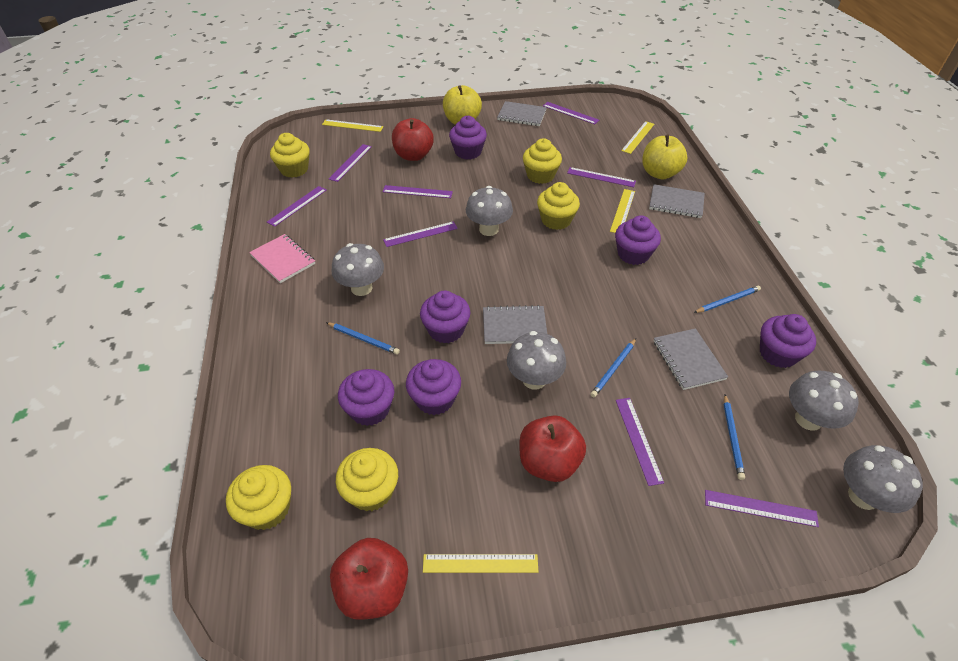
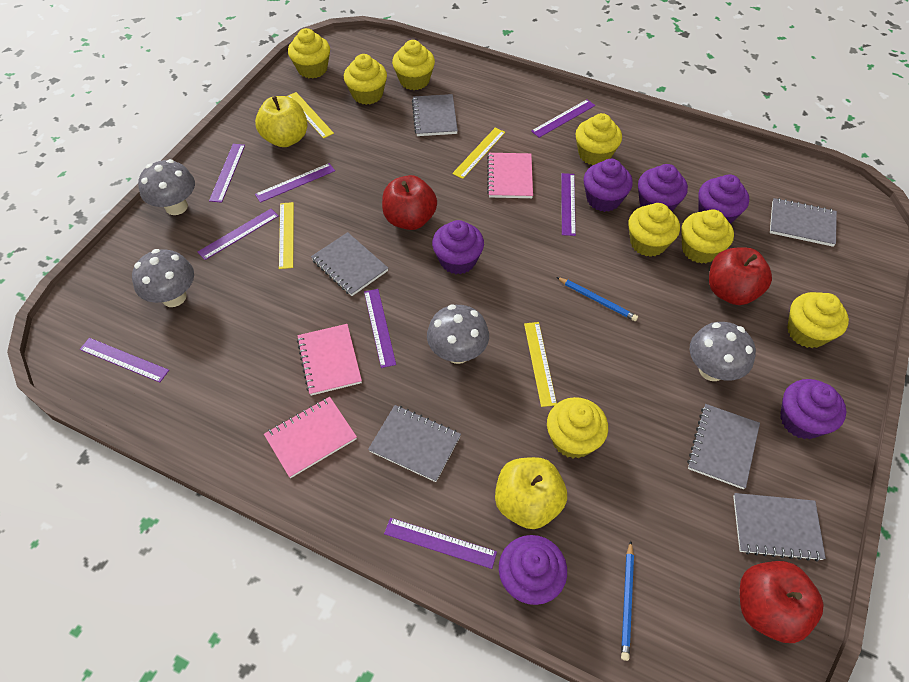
blue pencil: [326,322,400,355] [590,338,636,397] [694,286,761,313] [724,394,745,480] = 4 -> [556,277,638,321] [621,541,634,661] = 2
grey mushroom: [332,243,384,296] [466,186,513,236] [507,331,566,390] [789,371,859,431] [843,445,923,513] = 5 -> [132,249,194,307] [138,159,195,215] [427,305,489,364] [690,322,756,381] = 4
grey notebook: [483,305,547,344] [497,101,547,126] [649,184,705,218] [654,328,728,390] = 4 -> [311,232,388,296] [368,405,461,482] [412,94,458,136] [687,404,760,489] [733,493,826,561] [770,198,837,247] = 6
pink notebook: [249,234,315,283] = 1 -> [264,397,357,478] [297,324,362,396] [487,153,533,198] = 3
yellow cupcake: [226,465,291,530] [270,133,310,178] [336,448,398,511] [523,138,562,184] [537,182,580,230] = 5 -> [288,28,330,79] [344,54,387,105] [392,40,435,90] [547,397,608,458] [575,113,622,165] [629,203,680,257] [681,209,734,264] [787,292,849,348] = 8

